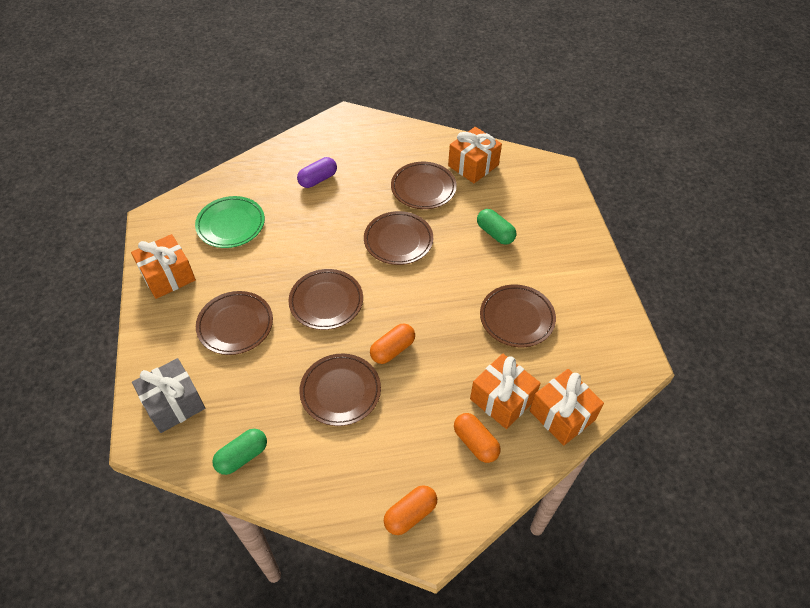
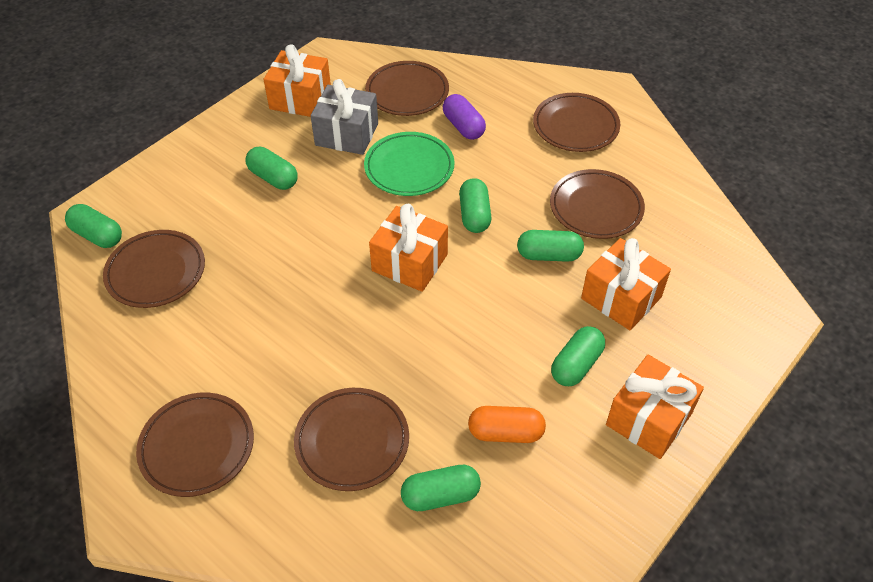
green capsule: [212,429,267,475] [477,209,516,245] = 2 -> [65,204,122,248] [245,147,297,190] [401,465,481,511] [459,178,492,233] [517,230,584,262] [551,326,605,386] = 6
orange capsule: [370,324,415,364] [384,485,437,535] [454,413,501,463] = 3 -> [468,406,546,443] = 1

